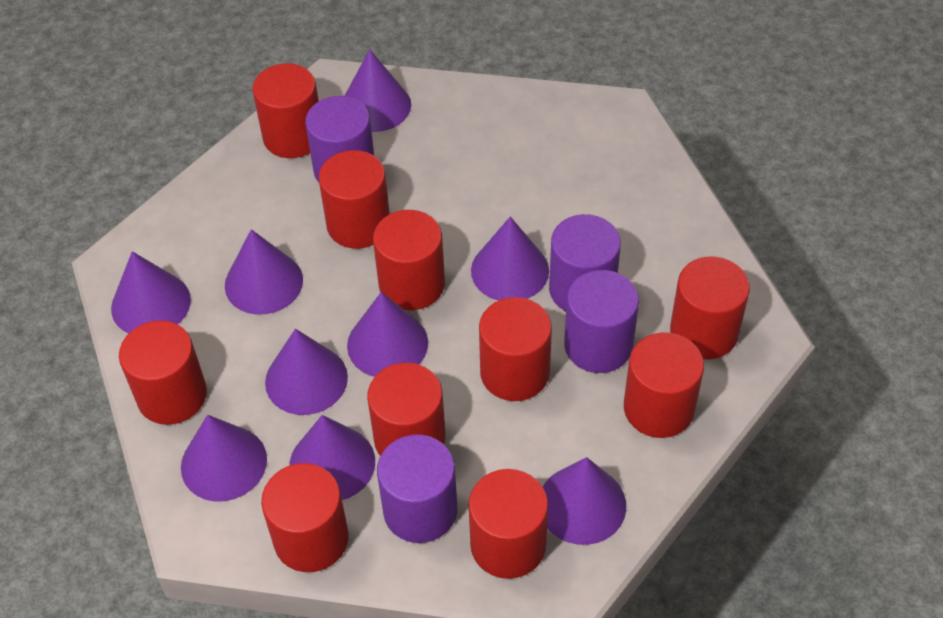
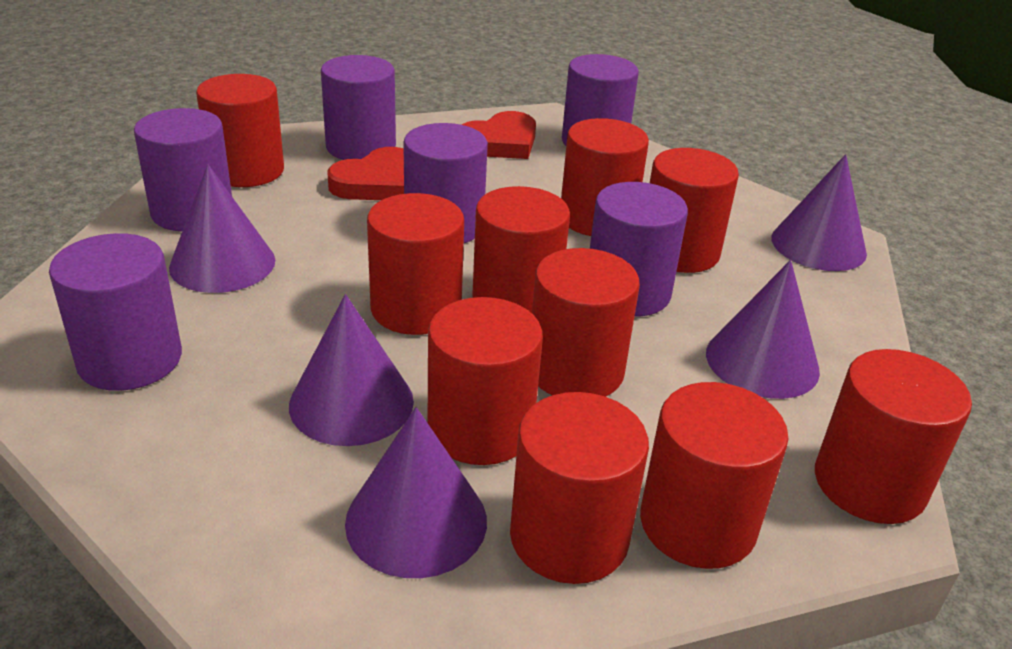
purple cone: [111,251,191,333] [181,415,267,502] [225,229,303,315] [265,329,348,415] [289,415,375,500] [345,49,411,132] [347,292,428,377] [471,217,549,301] [543,457,626,545] = 9 -> [169,164,275,293] [289,294,414,446] [345,407,487,578] [706,260,820,399] [771,154,867,271] = 5
purple cylinder: [305,96,374,182] [377,435,457,543] [549,214,621,311] [564,270,639,373] = 4 -> [49,233,182,391] [134,108,232,232] [321,55,396,160] [403,123,488,243] [562,54,639,146] [590,182,688,317] = 6
red heart: none = 0 -> [327,147,404,200] [462,111,536,159] = 2

